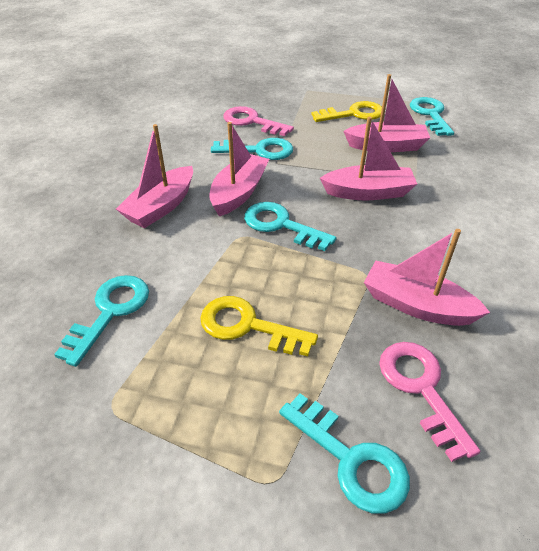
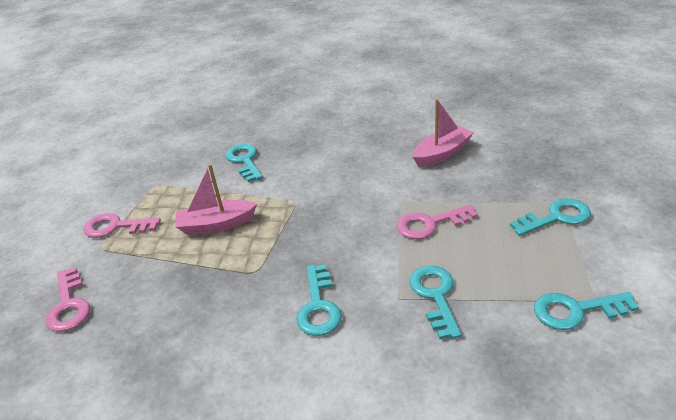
pink boat: [116,124,193,228] [209,122,269,216] [320,116,417,201] [343,74,430,152] [364,229,490,326] = 5 -> [175,164,257,235] [413,99,473,167] = 2
pink key: [223,106,294,136] [379,342,480,462] = 2 -> [46,267,90,332] [83,213,161,238] [397,204,478,239] = 3
yellow key: [200,296,318,356] [311,101,382,122] = 2 -> none = 0

